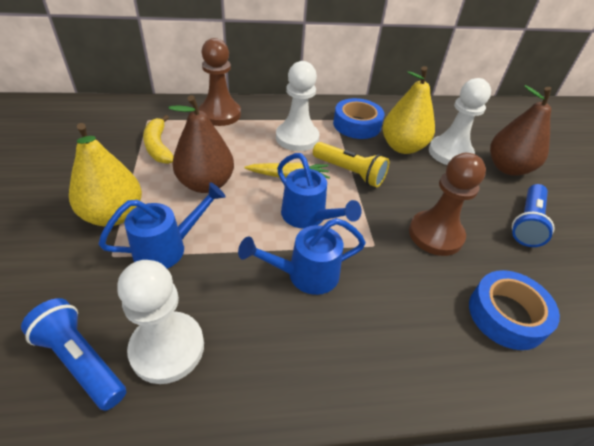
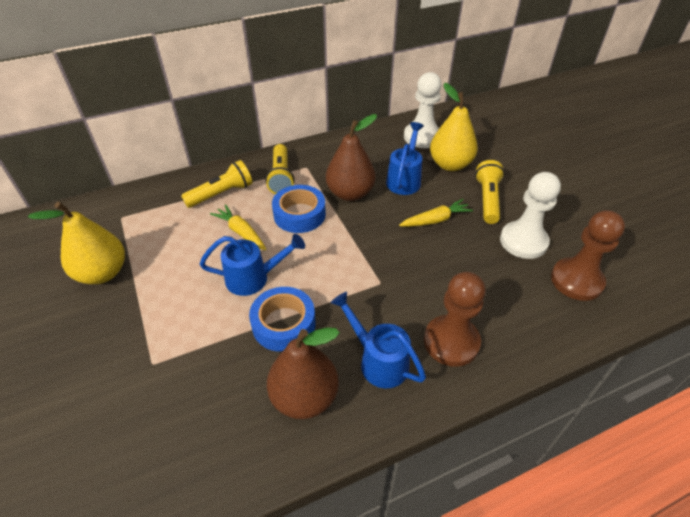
blue flashlight: [21,298,126,411] [512,184,555,247] = 2 -> none = 0
white pawn: [117,260,204,384] [276,61,319,151] [429,78,491,165] = 3 -> [404,72,442,148] [500,172,561,259] = 2
yellow banana: [143,115,174,164] = 1 -> none = 0
yellow carrot: [245,162,330,179] = 1 -> [210,204,266,250] [399,199,473,227] = 2
yellow flashlight: [313,142,389,188] = 1 -> [181,160,252,208] [266,144,295,194] [475,160,505,224] = 3

